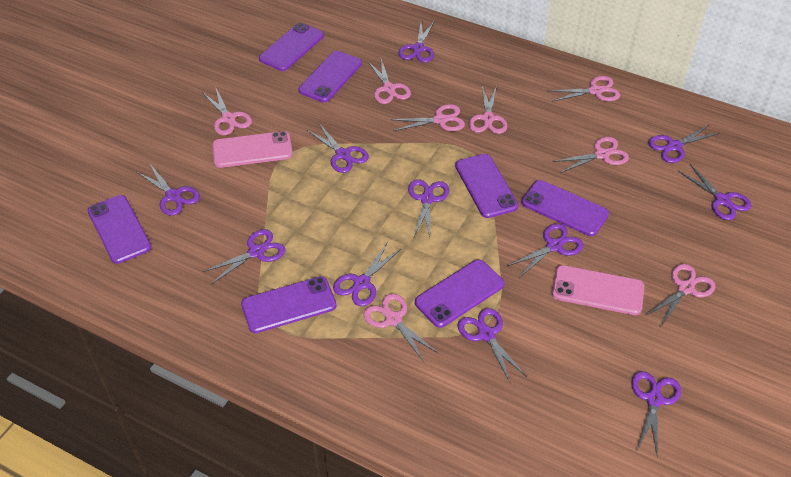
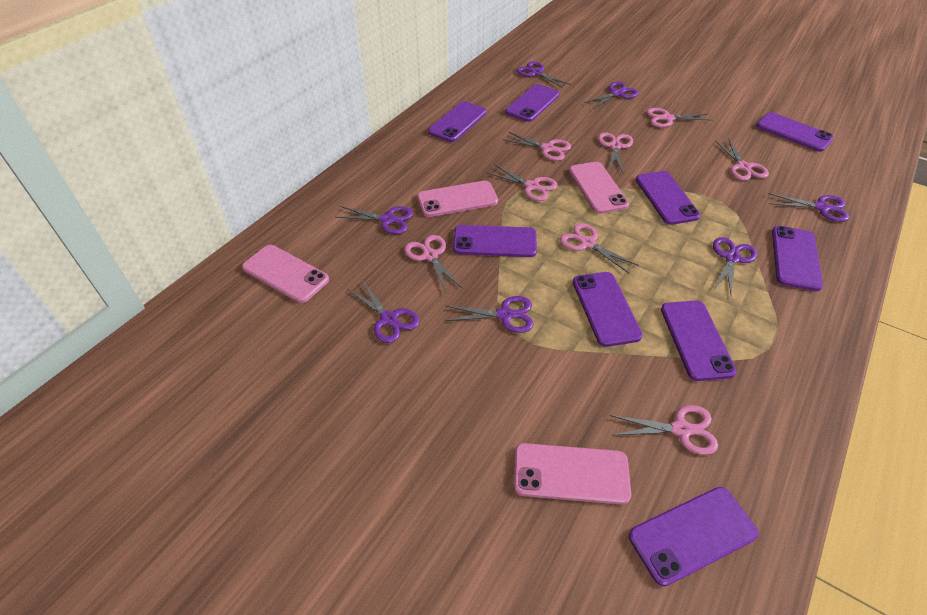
pink phone: [212,131,293,168] [552,265,644,315] = 2 -> [242,245,329,303] [417,181,498,217] [514,443,631,505] [569,162,629,214] = 4
purple phone: [88,195,151,264] [241,276,336,333] [259,23,324,71] [298,51,362,103] [415,259,504,328] [455,154,518,218] [521,180,609,236] = 7 -> [428,101,487,142] [453,225,537,257] [505,84,560,122] [573,272,642,347] [629,487,759,586] [636,171,701,225] [661,301,737,381] [756,112,834,152] [772,226,823,291] = 9
purple scissors: [136,164,200,216] [203,229,285,284] [307,123,369,173] [333,243,402,306] [398,22,434,63] [408,179,449,238] [457,308,527,382] [508,223,584,277] [631,371,681,454] [648,125,720,163] [678,164,751,220] = 11 -> [335,206,413,234] [348,280,420,343] [444,296,534,333] [516,62,571,88] [584,82,639,109] [713,237,757,296] [768,193,849,222] = 7

